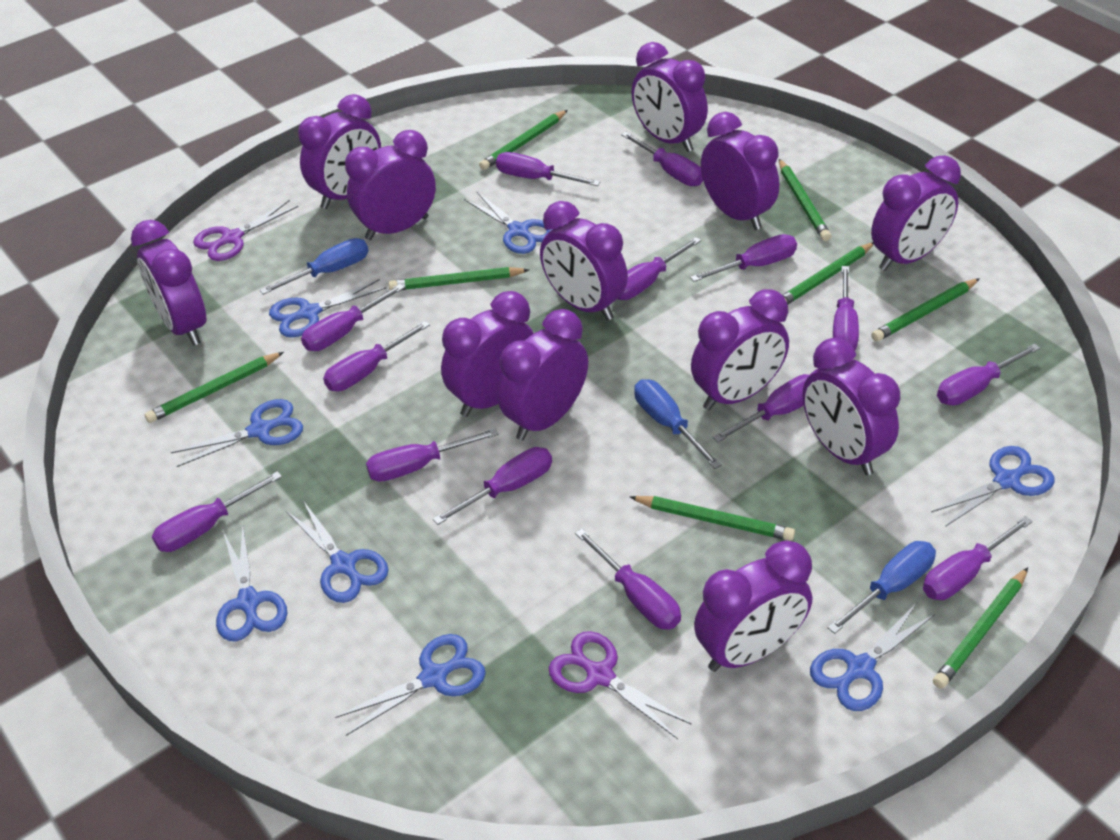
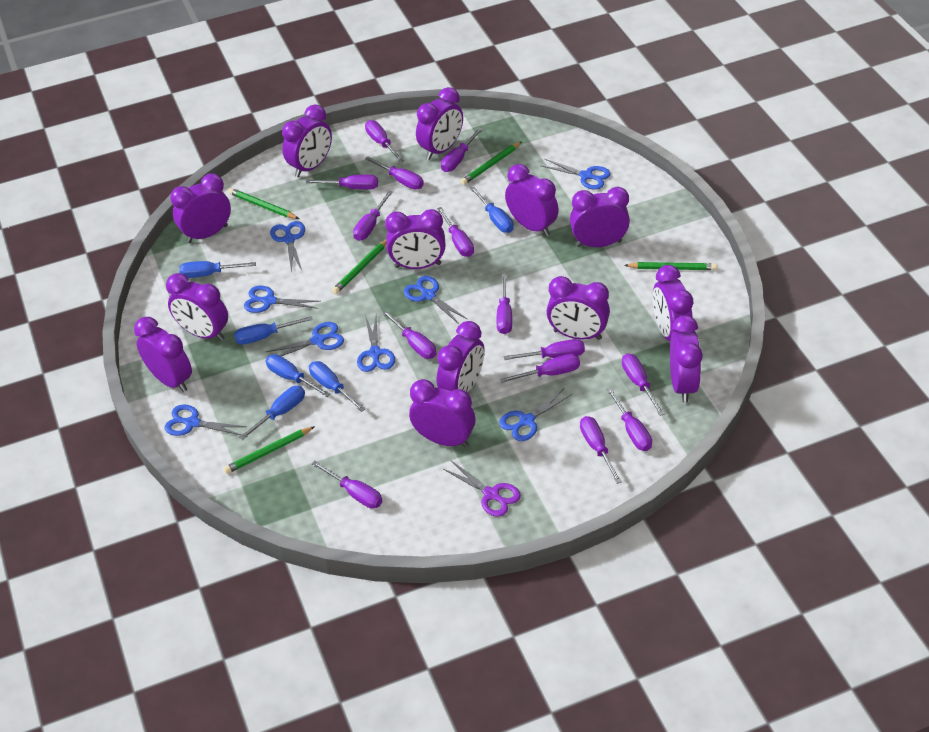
blue screwdriver: [260,238,368,295] [634,379,722,469] [828,541,936,634] = 3 -> [179,261,256,278] [234,316,313,345] [239,386,305,440] [266,354,330,397] [309,361,365,412] [470,187,514,233] = 6
green pencil: [145,352,284,423] [388,267,529,290] [479,110,568,170] [629,496,795,541] [779,159,831,241] [783,242,874,304] [871,278,980,341] [933,567,1028,689] = 8 -> [224,426,315,474] [228,188,299,219] [332,239,387,294] [460,141,522,185] [624,262,717,270] = 5
purple clock: [131,220,206,346] [298,94,381,209] [345,130,436,240] [441,291,534,417] [497,309,588,441] [540,201,628,320] [632,42,708,152] [691,289,789,410] [694,540,812,672] [701,112,779,230] [803,338,900,475] [871,155,961,271] = 12 -> [134,317,192,392] [166,273,228,341] [170,173,231,243] [282,104,332,177] [385,209,445,269] [409,379,475,447] [416,87,463,160] [437,321,485,393] [505,164,559,236] [546,276,610,340] [570,187,630,247] [653,265,693,341] [670,315,703,403] = 13
purple scissors: [193,200,299,261] [549,631,691,739] = 2 -> [443,461,521,517] = 1

